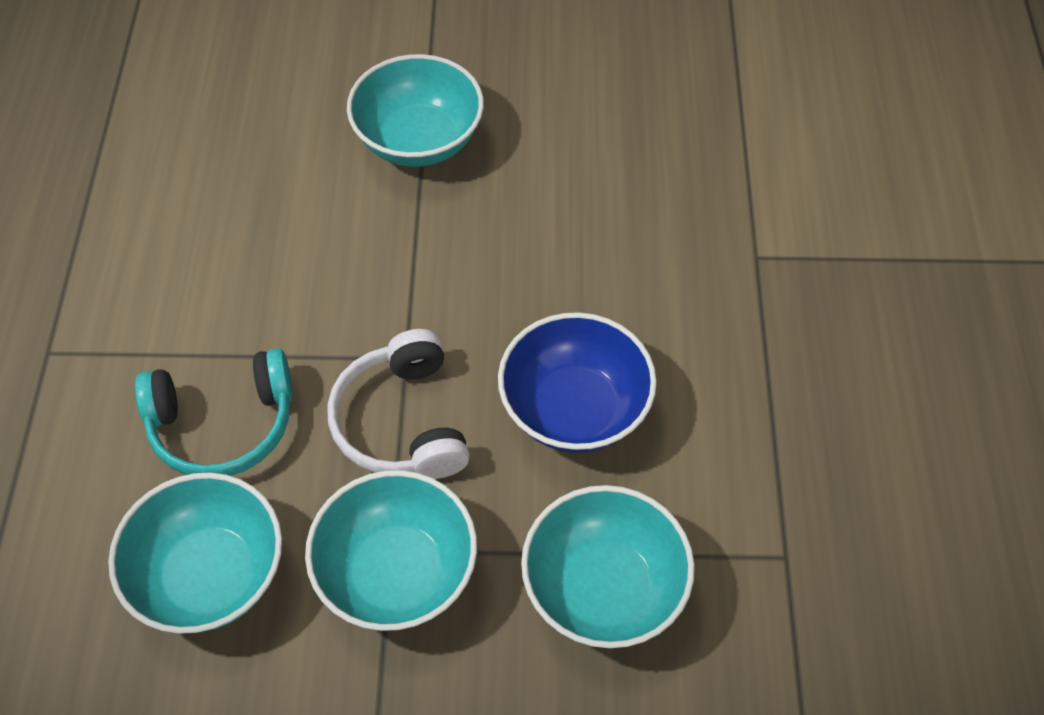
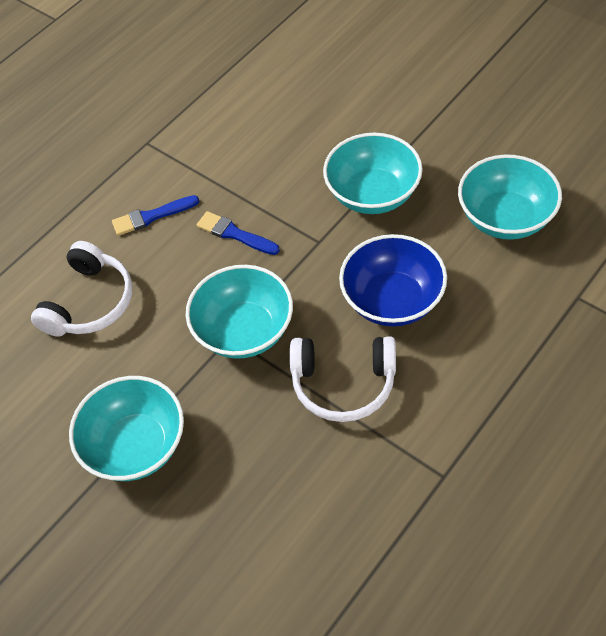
blue brush: none = 0 -> [112,195,199,236] [197,211,280,255] = 2
turquoise headphones: [135,348,293,476] = 1 -> none = 0
white headphones: [327,329,470,479] = 1 -> [31,241,132,337] [290,336,396,422] = 2

